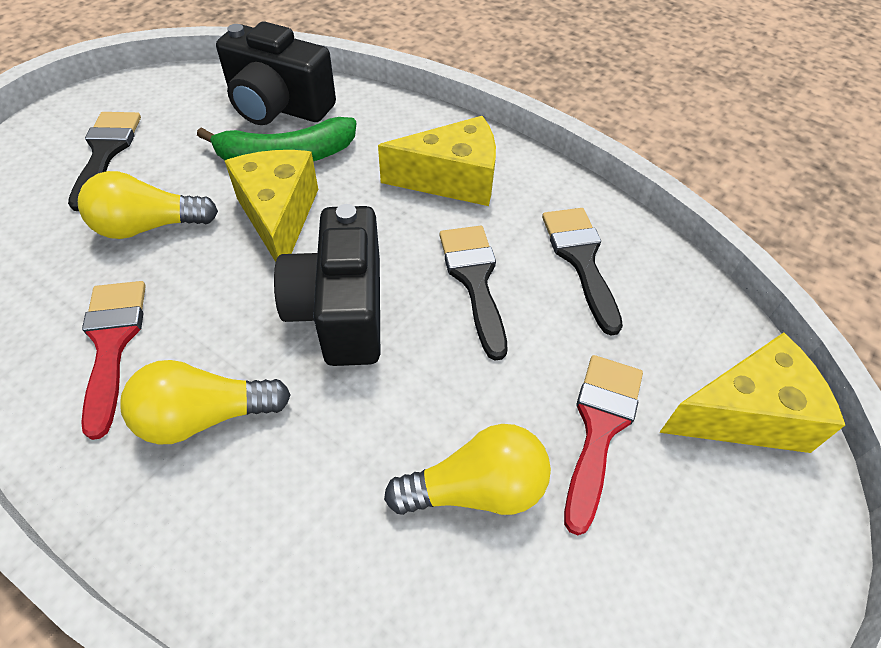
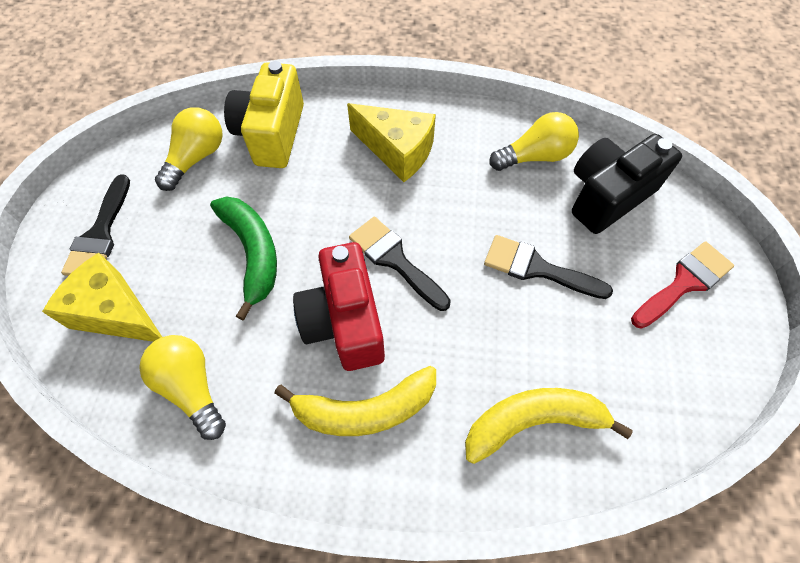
black camera: [216,21,336,125] [274,204,380,366] = 2 -> [572,134,682,234] = 1
red brush: [81,281,146,440] [564,355,643,535] = 2 -> [631,241,734,329] = 1
red camera: none = 0 -> [293,242,385,371] = 1
yellow banana: none = 0 -> [274,366,436,436] [465,388,633,464] = 2
yellow camera: none = 0 -> [224,61,304,168] = 1
yellow cheese: [225,150,318,262] [378,116,496,206] [659,332,845,453] = 3 -> [42,252,162,342] [347,103,436,182] = 2

